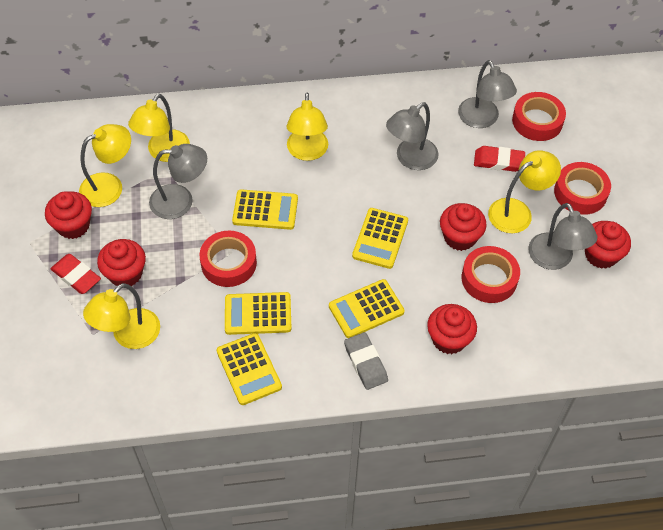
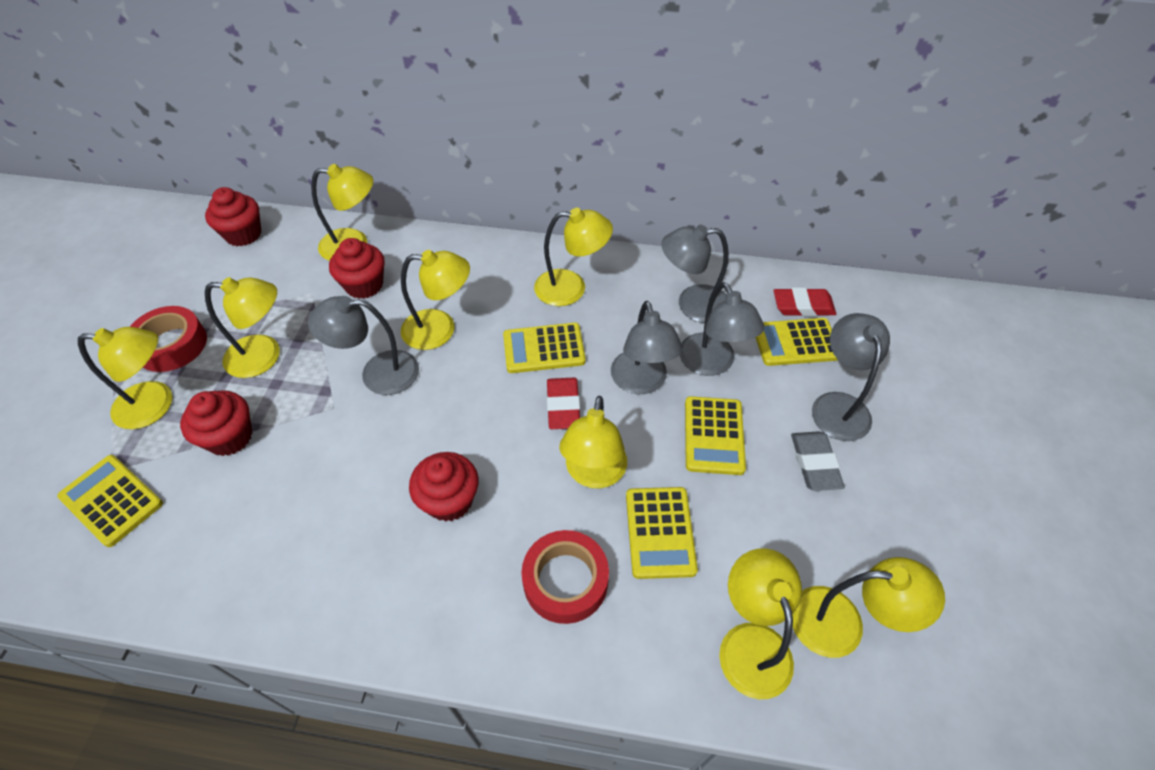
grey lamp: [149,144,207,219] [386,102,439,170] [458,60,517,128] [528,203,597,270] = 4 -> [308,296,419,395] [611,301,683,394] [661,225,729,323] [679,282,764,376] [812,313,890,441] = 5
red cupcake: [45,191,92,239] [97,239,146,286] [427,304,477,354] [440,203,487,251] [585,221,631,269] = 5 -> [180,390,253,456] [205,187,261,246] [329,238,385,299] [409,452,479,522] = 4
red tape: [199,230,257,287] [462,246,520,303] [512,92,566,141] [554,162,611,215] = 4 -> [130,306,207,372] [522,530,609,624] = 2
yellow lamp: [79,124,131,207] [83,283,160,349] [128,94,190,162] [286,93,328,161] [488,150,561,233] = 5 -> [78,327,172,429] [205,277,280,378] [311,164,373,261] [401,250,470,350] [534,208,613,306] [559,396,627,489] [719,548,802,699] [792,557,945,658] = 8

